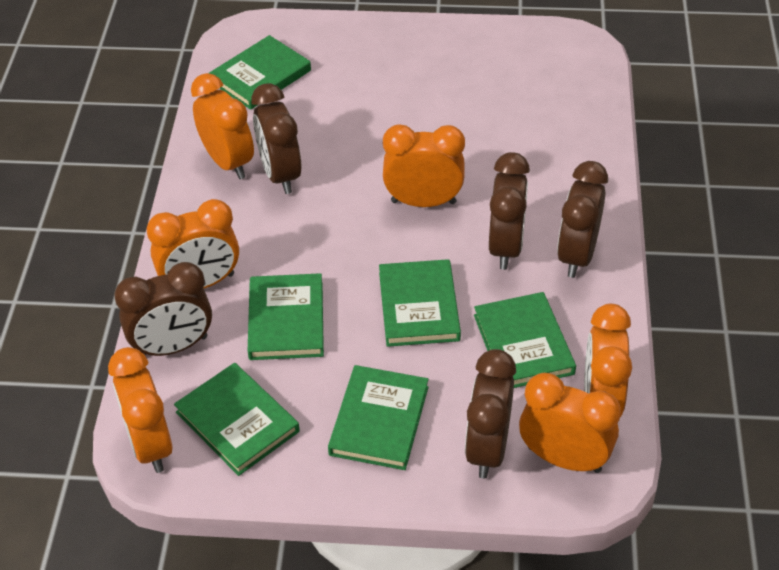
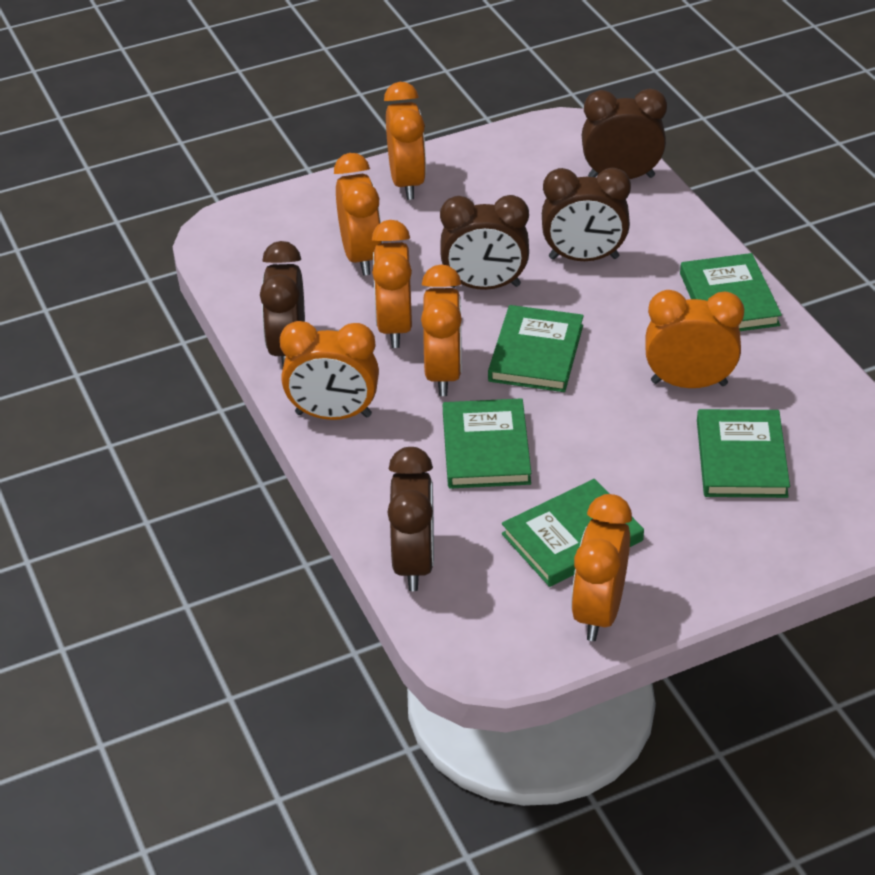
green book: [174,363,300,476] [209,35,311,110] [248,273,324,360] [328,365,429,470] [379,259,461,347] [474,292,576,388] = 6 -> [443,398,531,489] [488,305,584,392] [502,479,644,587] [680,253,782,331] [697,409,790,498] = 5
orange clock: [108,347,172,473] [147,199,239,289] [191,73,254,179] [383,124,465,207] [519,373,621,473] [584,304,632,417] = 6 -> [280,321,379,420] [334,153,382,276] [372,220,412,348] [384,82,426,200] [421,265,462,396] [571,494,632,641] [646,290,744,388] = 7

